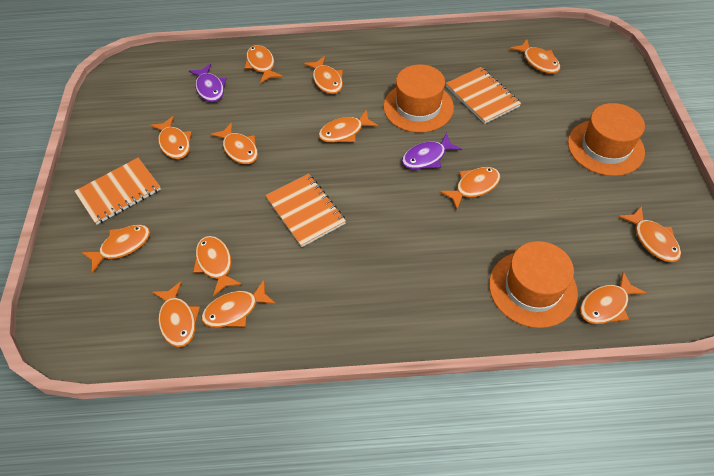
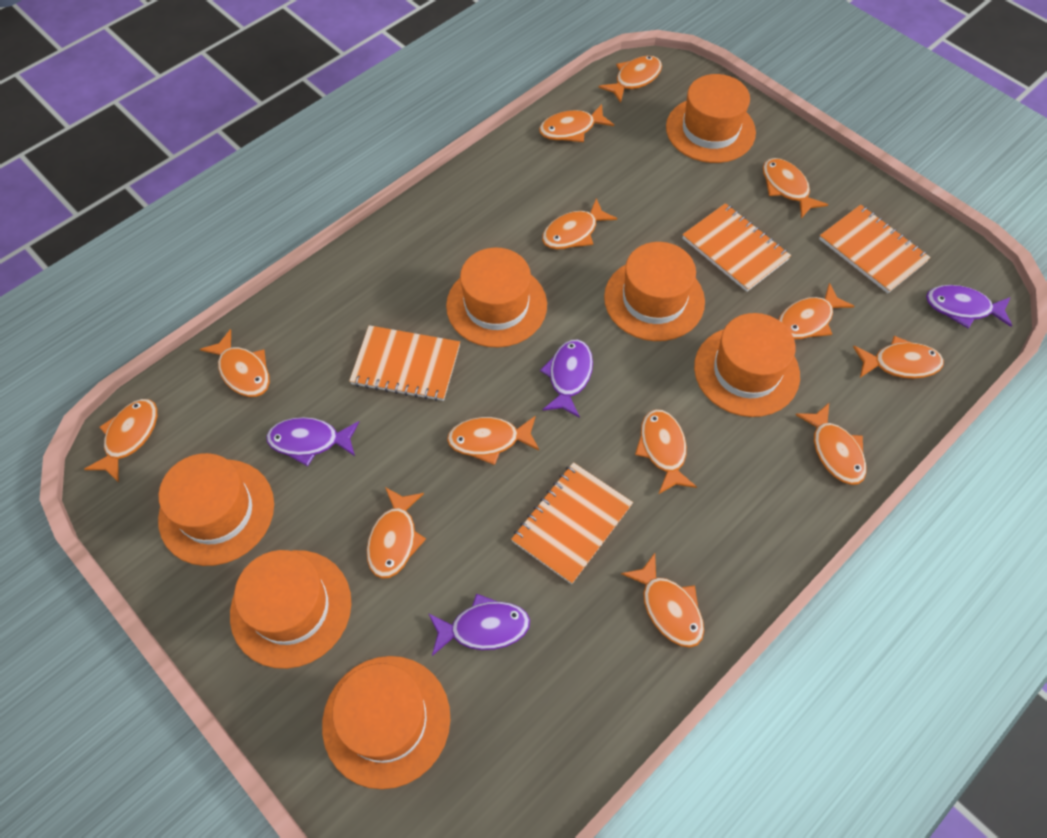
orange hat: [384,64,454,133] [489,241,578,328] [568,103,645,176] = 3 -> [158,453,274,566] [230,550,351,669] [322,656,450,789] [446,247,547,347] [604,242,705,341] [666,74,756,163] [694,313,800,417] = 7
orange notebook: [74,158,161,225] [266,174,346,247] [446,67,521,124] = 3 -> [349,325,460,401] [511,462,633,584] [682,203,791,292] [819,205,931,293] = 4
purple fish: [189,64,226,102] [402,133,462,169] = 2 -> [266,417,359,466] [428,593,530,656] [540,340,593,418] [926,285,1012,328] = 4

